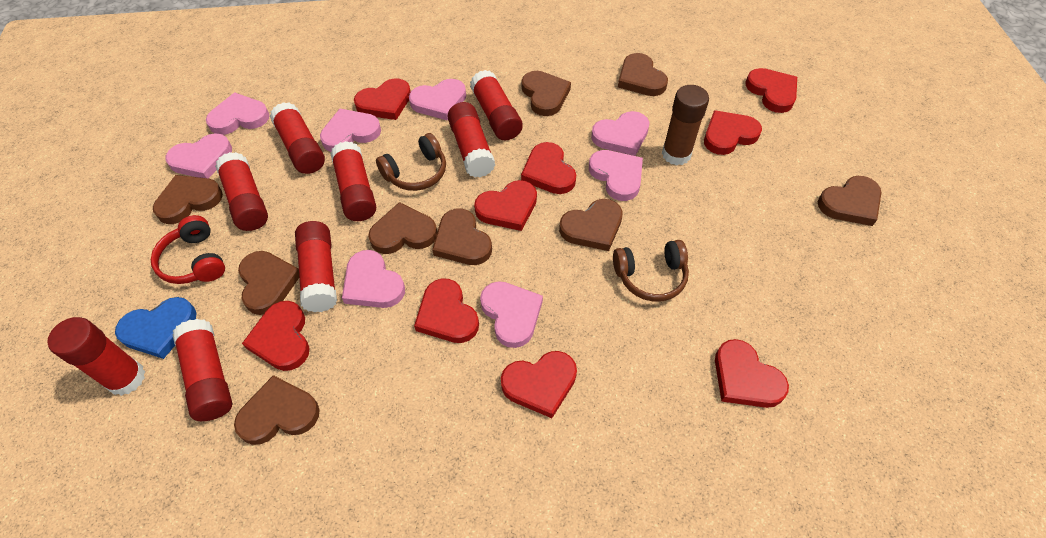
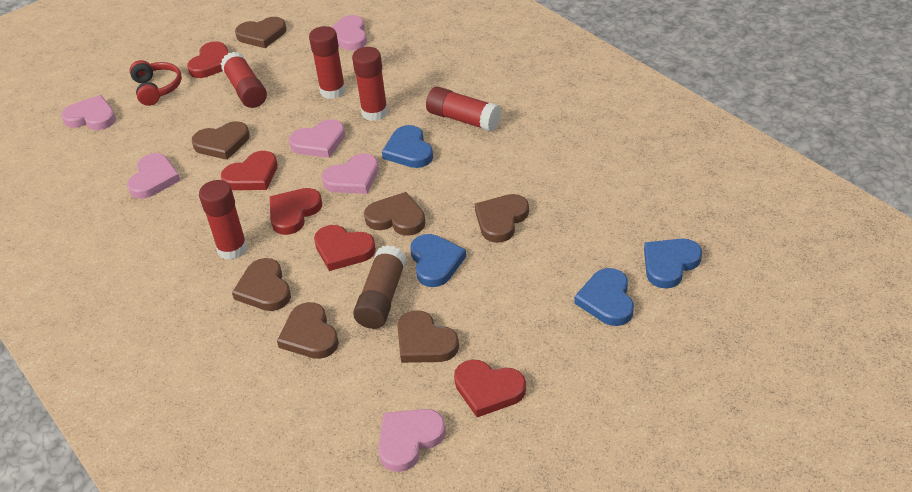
blue heart: [115,297,196,359] = 1 -> [382,125,433,168] [410,234,466,287] [574,268,634,326] [644,239,702,289] = 4
brown headphones: [376,133,446,191] [613,240,689,302] = 2 -> none = 0
brown heart: [153,175,223,224] [234,375,320,445] [238,251,299,315] [368,202,437,254] [432,209,492,265] [522,71,571,116] [559,199,623,251] [618,53,668,96] [818,176,881,226] = 9 -> [192,121,250,160] [232,258,291,311] [235,17,287,48] [277,302,339,359] [364,192,425,236] [397,310,459,363] [475,194,529,243] = 7
pink heart: [165,133,232,179] [206,92,269,135] [320,109,381,152] [342,250,405,308] [409,79,466,120] [480,281,543,348] [589,150,643,201] [591,111,650,156] = 8 -> [61,95,116,130] [127,153,181,199] [289,119,345,158] [322,153,379,194] [332,15,367,50] [378,409,446,472] = 6
red glue stick: [47,317,146,396] [173,319,232,421] [215,152,268,231] [270,102,325,174] [295,221,337,312] [330,141,376,221] [448,102,495,178] [470,70,523,140] = 8 -> [199,180,248,260] [221,52,267,108] [309,26,346,99] [352,47,388,121] [426,87,501,132] = 5
red heart: [242,301,310,371] [354,78,411,120] [414,279,479,343] [474,180,537,231] [501,351,577,418] [521,142,576,194] [704,110,762,155] [715,339,789,408] [746,68,797,113] = 9 -> [187,41,229,78] [221,151,278,190] [270,188,322,235] [314,225,376,271] [454,360,526,417] = 5

